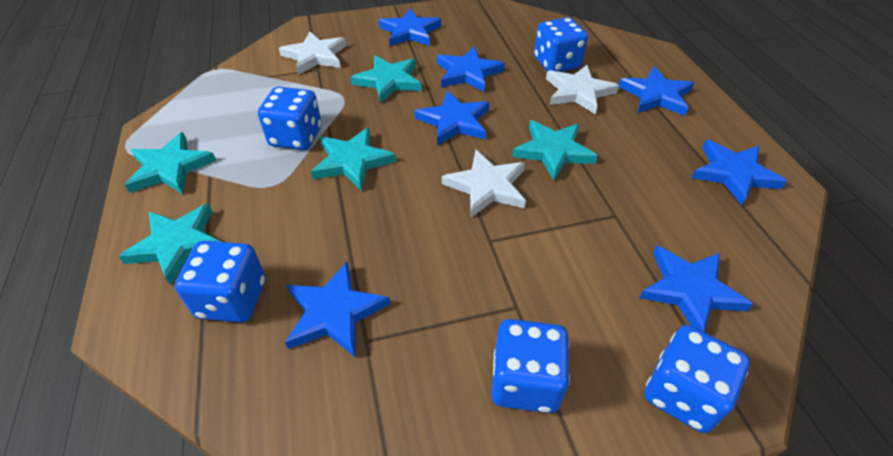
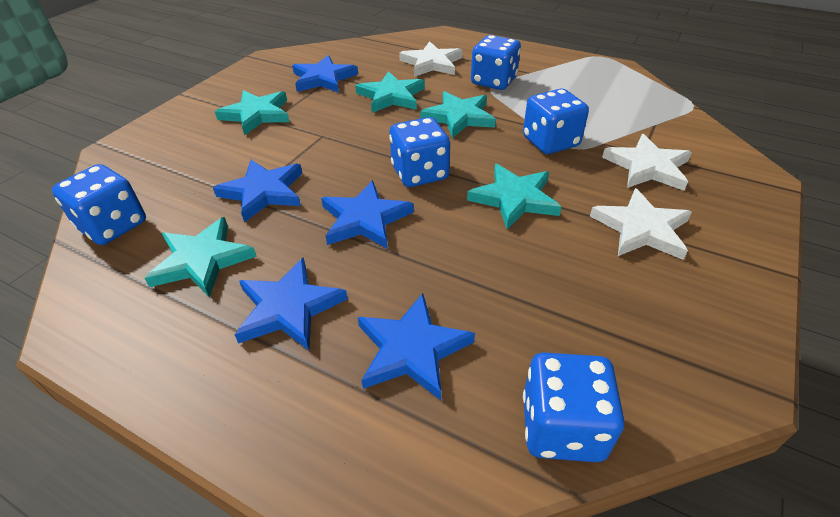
blue star: [285,262,390,357] [378,9,441,46] [415,91,490,145] [437,46,505,92] [619,67,694,116] [639,246,753,332] [692,140,787,206] = 7 -> [213,160,302,222] [234,257,348,350] [292,55,358,93] [321,180,414,249] [358,293,475,400] = 5

